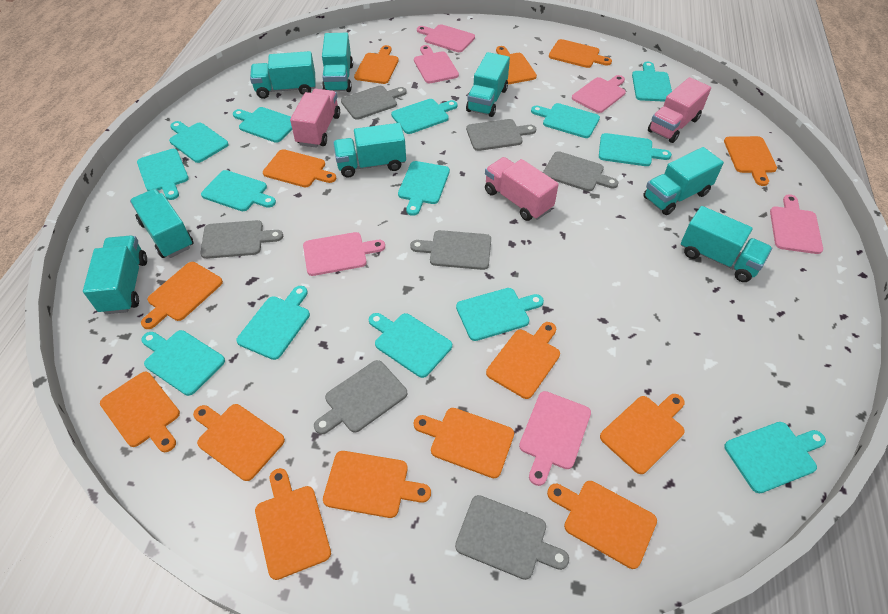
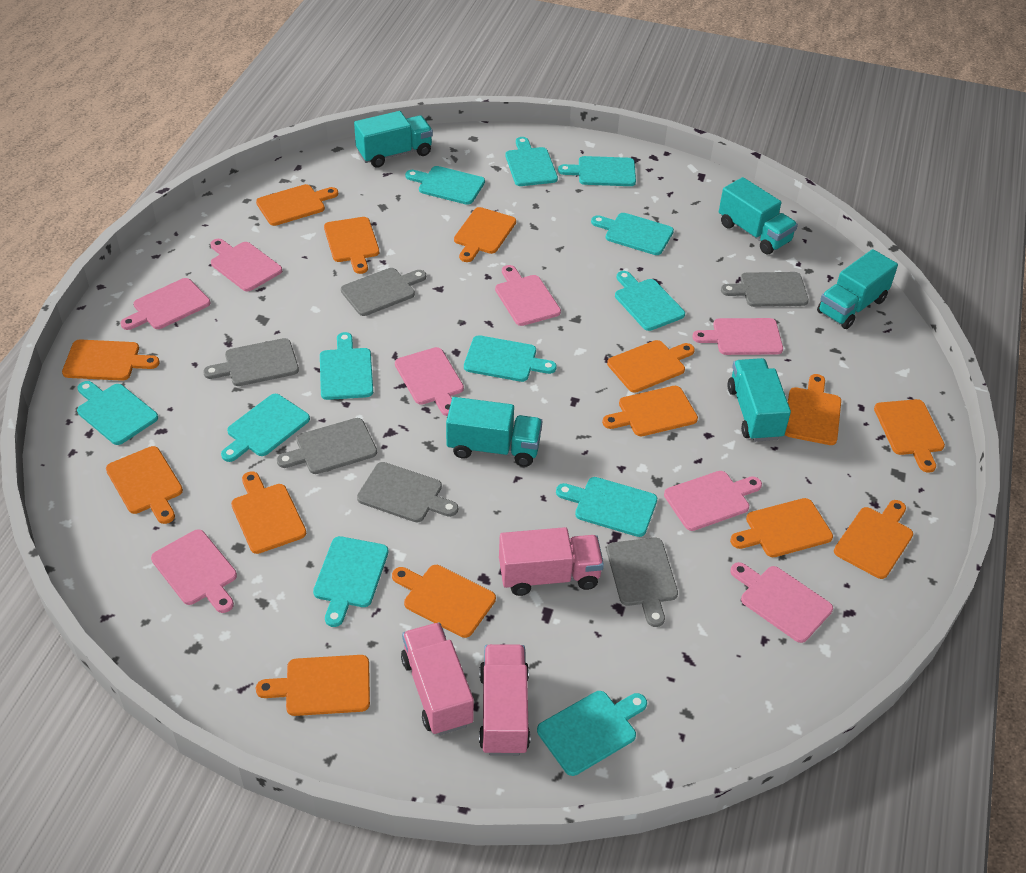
grey cutting board: [200,220,283,259] [314,360,407,434] [341,86,406,120] [410,230,491,270] [455,495,569,580] [466,119,536,151] [543,151,619,191] = 7 -> [203,338,299,386] [277,418,377,474] [341,268,426,316] [357,462,458,522] [607,538,678,627] [721,272,809,307] = 6
pink cutting board: [303,232,385,276] [414,45,459,83] [417,24,475,52] [519,391,591,486] [572,75,626,113] [770,194,823,254] = 6 -> [120,278,210,330] [151,529,237,613] [210,239,282,292] [395,347,464,416] [495,265,561,326] [664,471,762,531] [692,318,783,355] [730,562,833,643] = 8
turquoise cutting board: [137,149,189,200] [141,330,225,396] [169,121,229,163] [201,170,276,211] [233,107,292,143] [236,286,310,360] [369,313,452,378] [391,99,458,134] [398,161,450,216] [456,288,544,341] [531,103,600,138] [599,133,672,166] [632,62,672,102] [724,422,826,493] = 14 -> [77,381,158,445] [221,394,310,462] [313,536,389,627] [320,332,373,400] [405,166,485,205] [464,335,556,382] [505,137,558,186] [537,691,647,776] [556,477,657,537] [558,156,636,186] [591,213,674,255] [615,271,685,331] = 12
turquoise truck: [83,236,147,314] [130,189,193,258] [250,51,316,99] [322,33,353,92] [333,123,406,178] [466,52,510,117] [643,147,724,215] [681,206,772,282] = 8 -> [354,111,433,168] [446,397,542,467] [719,177,798,254] [728,358,791,442] [817,249,898,329] = 5

